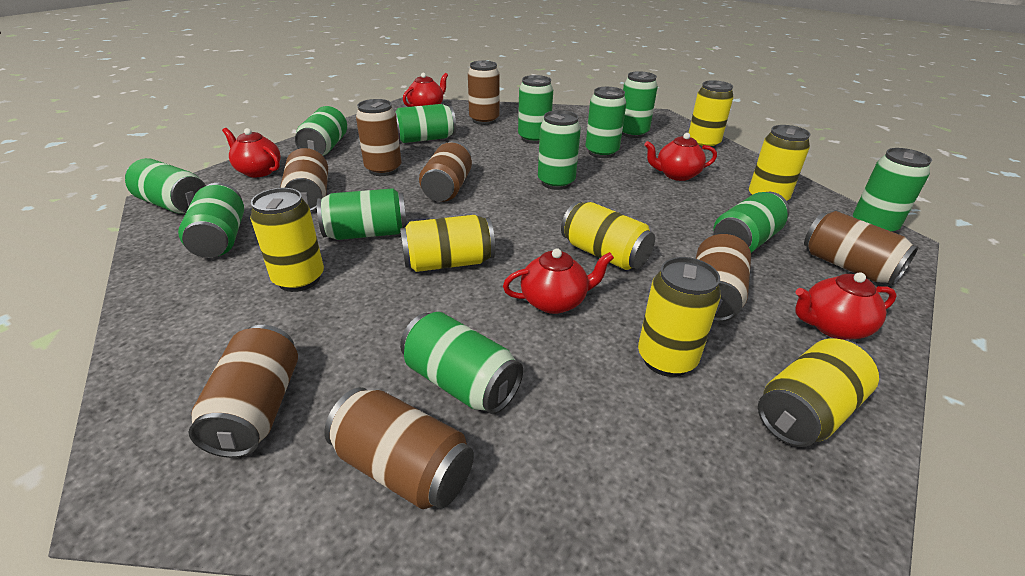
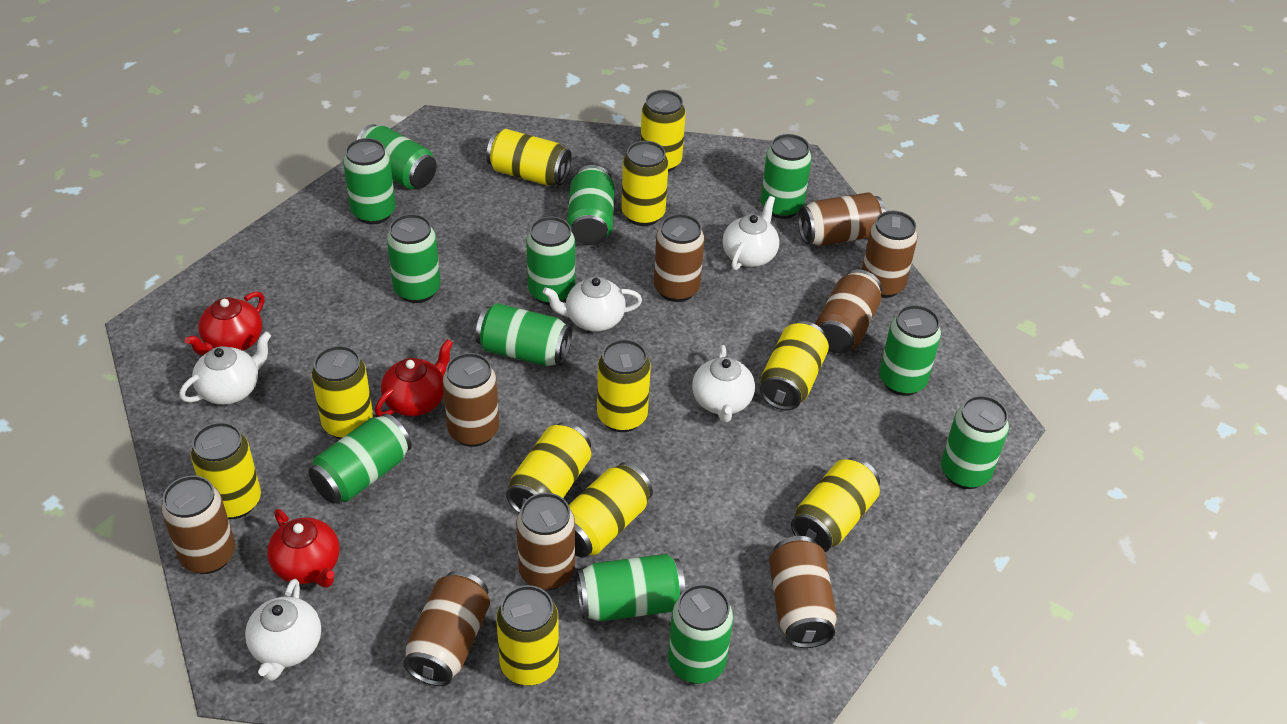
brown can: [189,325,298,458] [280,148,328,212] [324,387,474,509] [356,99,402,176] [419,141,472,202] [468,61,500,125] [696,234,751,322] [804,211,918,285] = 8 -> [161,476,235,574] [403,571,490,686] [443,353,499,447] [516,493,575,591] [654,214,705,302] [769,536,837,648] [798,193,886,246] [815,269,882,354] [862,211,918,298] = 9
red teapot: [222,128,281,177] [403,73,448,107] [503,248,614,314] [644,133,717,181] [795,272,897,340] = 5 -> [185,291,264,356] [267,509,340,587] [375,339,453,417] = 3
white teapot: none = 0 -> [179,331,271,405] [245,579,321,681] [543,277,642,332] [692,345,755,423] [722,196,779,270] = 5
yellow can: [250,188,324,292] [400,215,495,272] [561,201,655,270] [638,257,721,377] [689,80,734,149] [749,125,810,201] [758,338,879,447] = 7 -> [191,422,261,519] [311,346,373,439] [486,129,572,186] [496,585,559,686] [506,422,591,513] [569,462,653,558] [597,339,651,432] [621,141,669,226] [640,90,686,172] [760,321,829,410] [791,458,880,552] = 11

